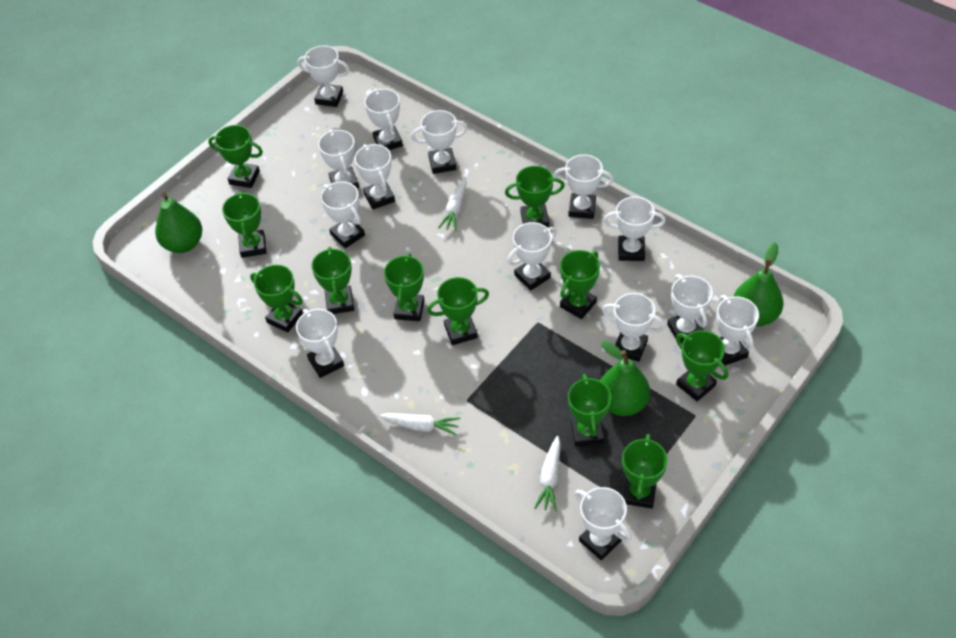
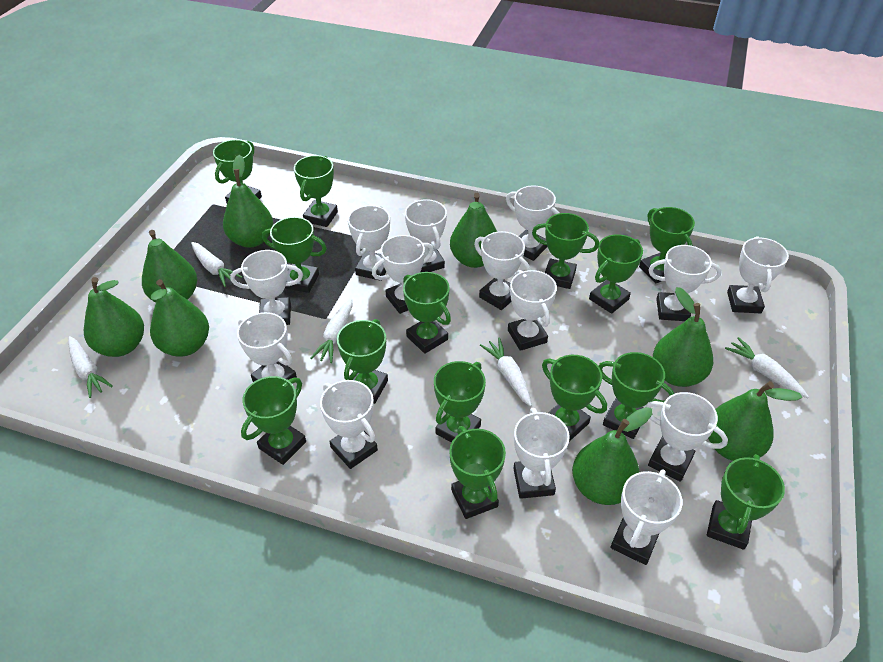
green pear: [155,193,202,253] [600,341,650,416] [733,242,784,326] = 3 -> [84,277,144,357] [142,230,197,302] [150,279,209,357] [223,155,273,247] [450,193,497,268] [572,407,652,505] [653,287,713,387] [708,381,802,461] = 8
green trophy: [208,125,263,188] [222,191,266,258] [250,265,303,333] [311,247,354,314] [384,253,425,321] [427,277,489,345] [505,166,564,228] [560,250,600,319] [568,374,611,446] [622,434,668,509] [676,330,728,401] = 11 -> [213,140,262,203] [241,376,306,465] [262,217,327,293] [294,155,338,227] [337,319,388,404] [403,272,451,354] [434,361,486,442] [449,426,506,519] [532,213,599,289] [542,355,607,441] [589,234,643,314] [599,352,674,439] [639,207,695,283] [707,454,785,550] = 14
white carrot: [379,413,460,436] [438,177,467,231] [534,436,561,512] = 3 -> [68,336,113,398] [191,242,242,287] [310,299,352,363] [480,338,532,407] [725,337,809,398] = 5

